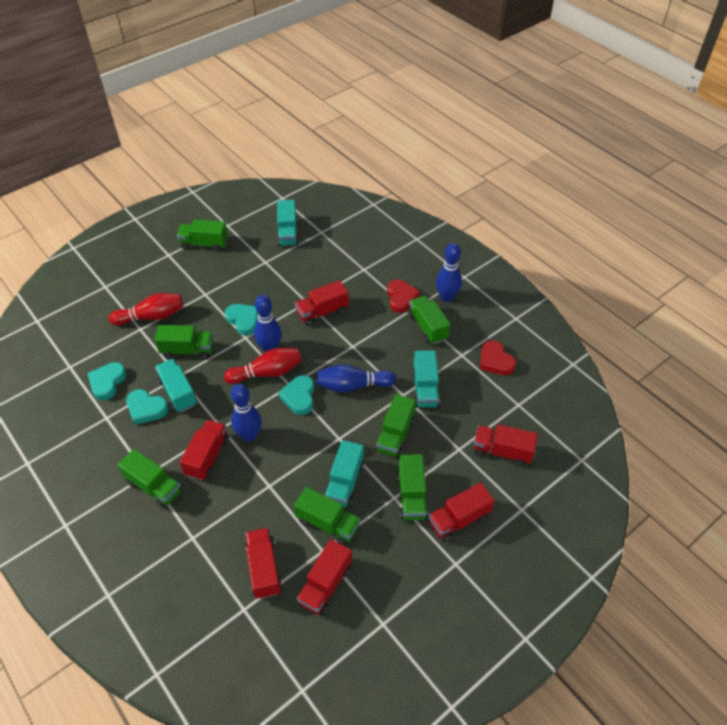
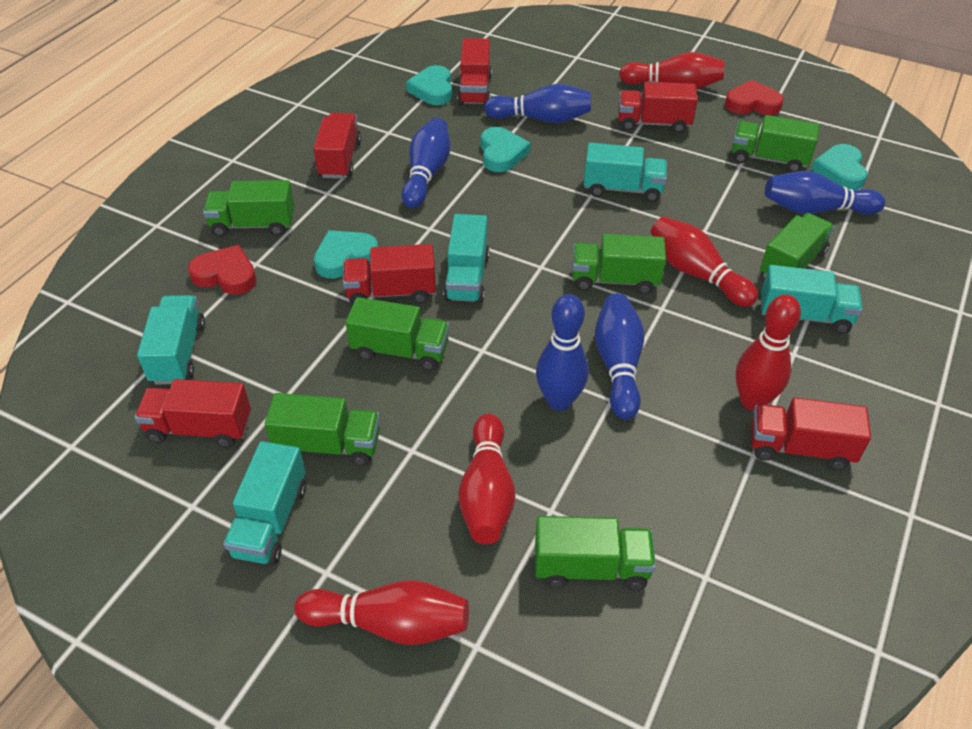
blue bowling pin: [231,384,262,442] [254,295,282,352] [317,364,396,392] [436,243,462,302] = 4 -> [402,118,450,208] [484,84,591,123] [536,294,589,411] [595,293,644,419] [765,171,885,215] = 5
red bowling pin: [109,293,184,325] [224,348,302,384] = 2 -> [294,580,469,645] [458,414,515,544] [619,52,724,89] [651,216,758,307] [736,295,801,411] = 5
turquoise truck: [155,359,197,412] [277,200,299,247] [325,440,364,508] [412,350,440,408] = 4 -> [137,295,205,385] [224,441,306,565] [443,214,490,303] [584,143,667,202] [761,265,863,334] = 5

